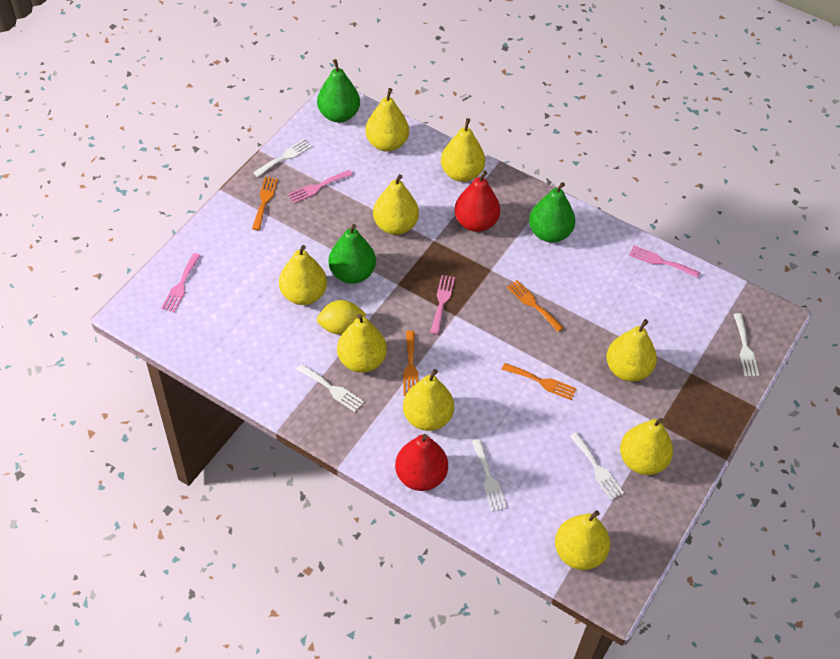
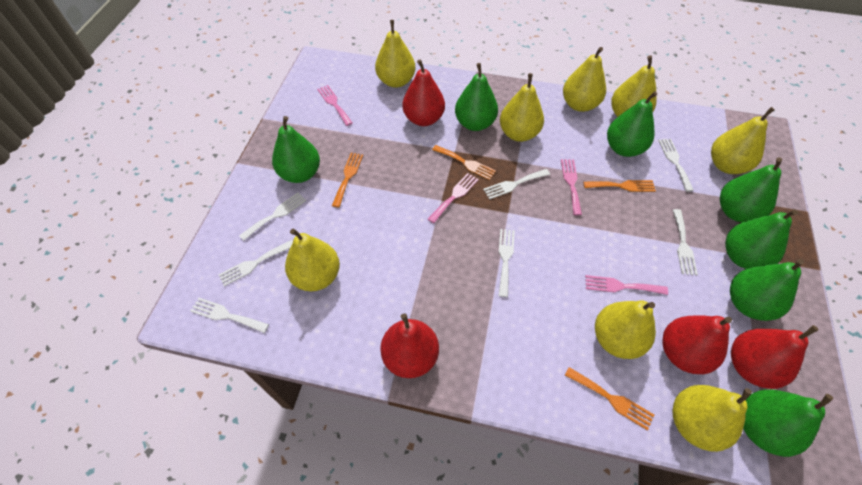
green pear: [317,59,360,122] [329,224,376,284] [529,182,575,243] = 3 -> [272,116,320,183] [455,63,498,131] [607,91,657,157] [720,157,782,222] [725,209,798,269] [730,259,804,321] [743,390,834,457] = 7
red pear: [395,434,448,491] [454,171,500,232] = 2 -> [380,313,439,378] [403,59,445,126] [662,315,732,374] [731,325,818,389] = 4
white fork: [253,139,312,177] [297,364,364,412] [472,439,507,512] [570,432,624,500] [733,313,759,377] = 5 -> [190,298,269,333] [218,240,293,286] [239,193,307,241] [483,169,550,199] [499,229,515,297] [658,139,694,192] [673,209,698,275] = 7
yellow lemon: [317,300,366,335] = 1 -> none = 0
yellow pear: [279,245,327,305] [337,314,387,373] [365,88,409,152] [373,174,419,235] [403,369,454,431] [441,118,485,182] [555,510,610,570] [606,319,657,381] [620,418,673,475] = 9 -> [285,229,340,291] [375,20,415,88] [500,73,544,142] [563,47,606,112] [595,300,656,359] [611,55,657,117] [672,385,752,452] [711,107,775,174] = 8

